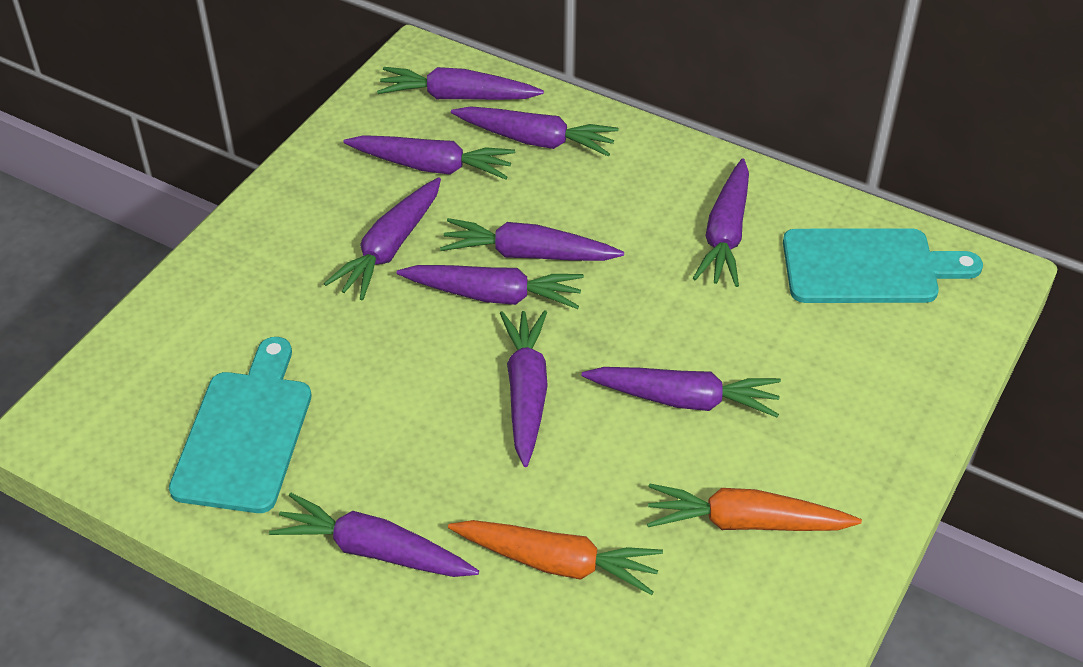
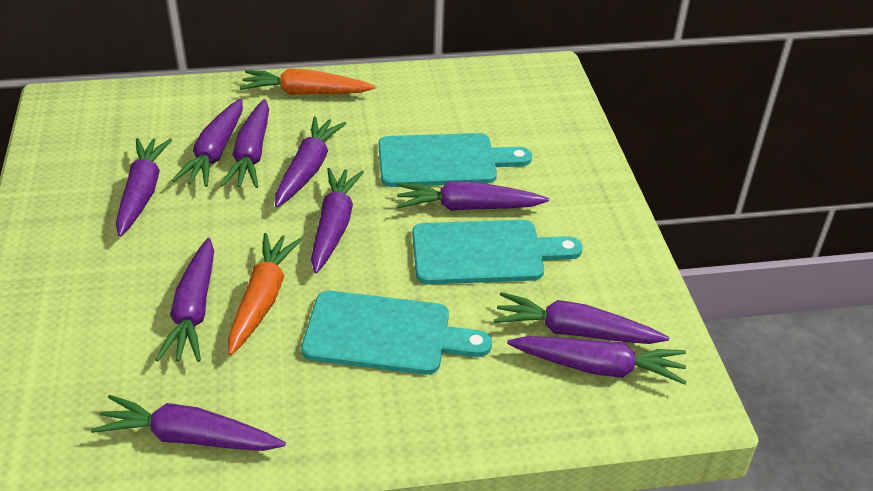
turquoise cutting board: [169,337,311,513] [783,228,983,303] = 2 -> [301,291,492,375] [378,133,532,187] [412,220,582,285] = 3

